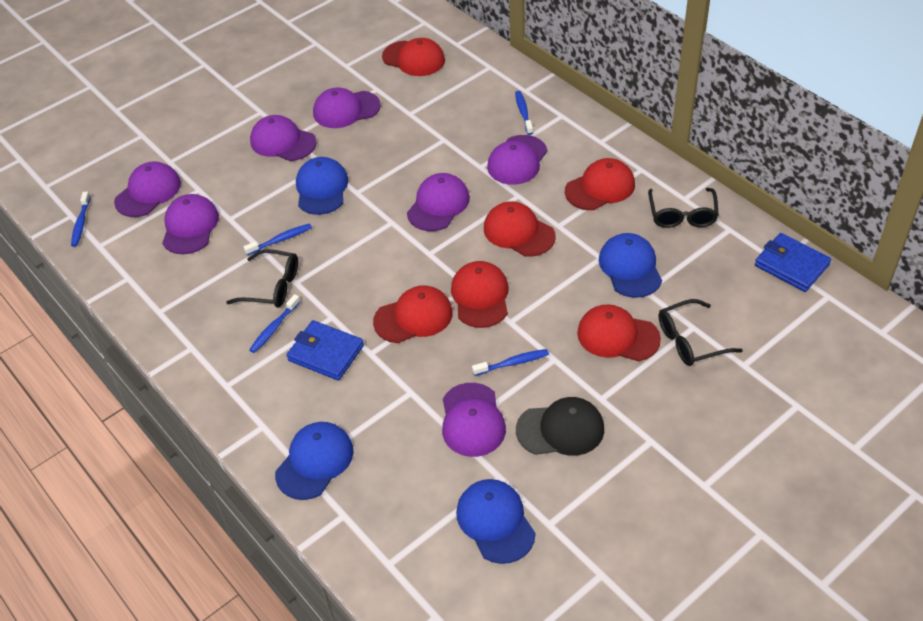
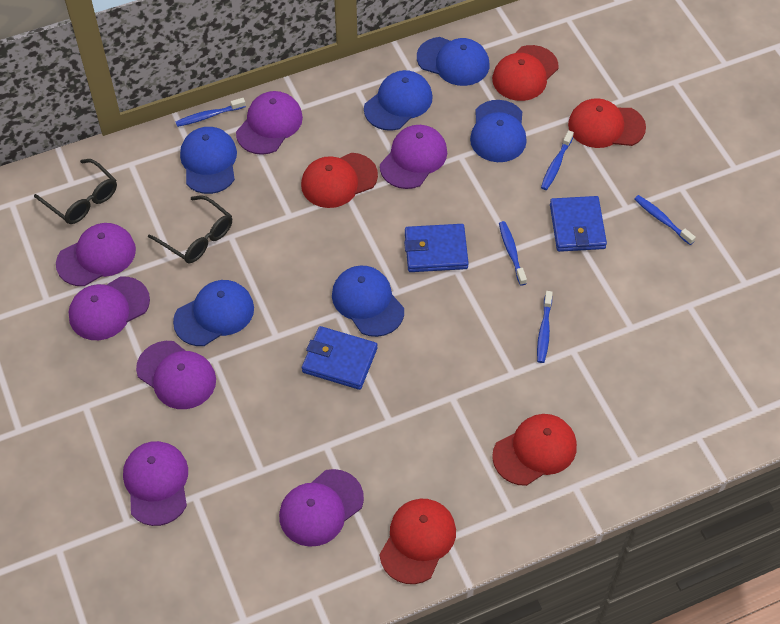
black cap: [516,397,604,456] = 1 -> none = 0
black glasses: [226,249,298,308] [648,188,719,228] [659,299,743,366] = 3 -> [34,159,117,224] [148,195,232,263] = 2
blue cap: [275,422,354,500] [296,157,348,215] [456,479,536,564] [599,233,662,298] = 4 -> [173,280,254,346] [180,127,237,194] [332,265,404,337] [364,70,433,131] [417,37,489,86] [470,100,527,162] = 6
blue wallet: [287,320,364,381] [755,233,831,292] = 2 -> [302,326,377,390] [404,224,469,272] [550,196,607,252] = 3
red cap: [373,285,453,343] [382,38,445,76] [451,261,508,328] [484,201,556,257] [565,158,635,210] [577,304,661,361] = 6 -> [301,153,378,208] [379,499,456,584] [492,45,558,101] [492,414,577,486] [568,98,646,148] = 5

